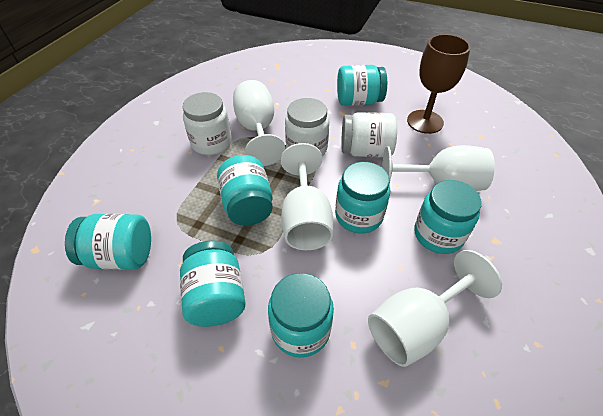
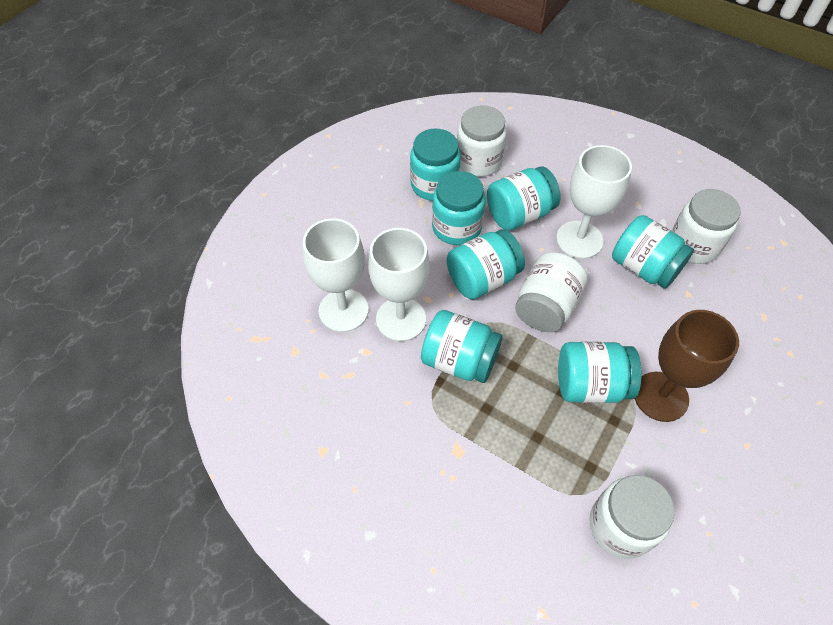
white goblet: [233,80,285,166] [281,143,333,250] [368,250,502,367] [382,145,495,191] = 4 -> [303,218,369,332] [368,228,430,341] [556,145,632,259] = 3
white jar: [183,92,232,155] [285,98,329,156] [341,112,397,158] = 3 -> [457,105,507,177] [515,252,588,332] [589,475,675,559] [672,189,741,264] = 4

